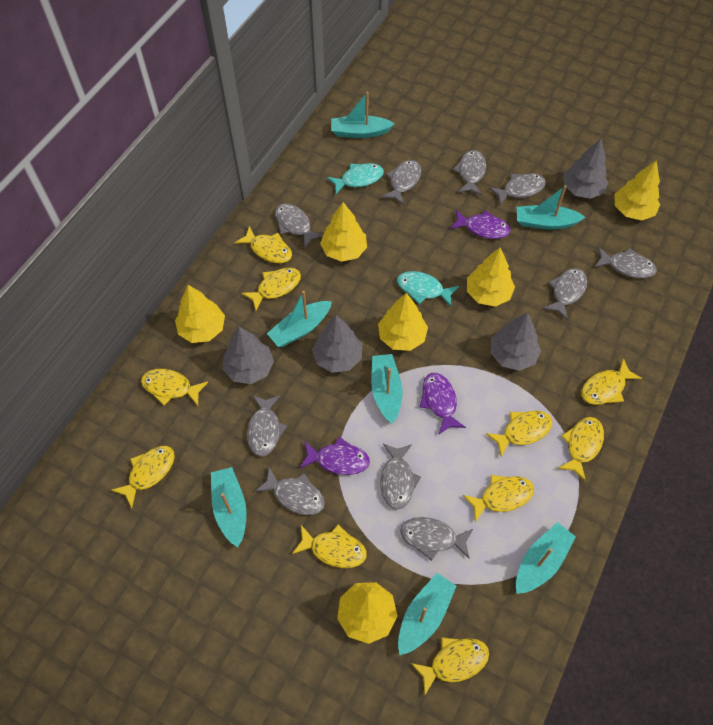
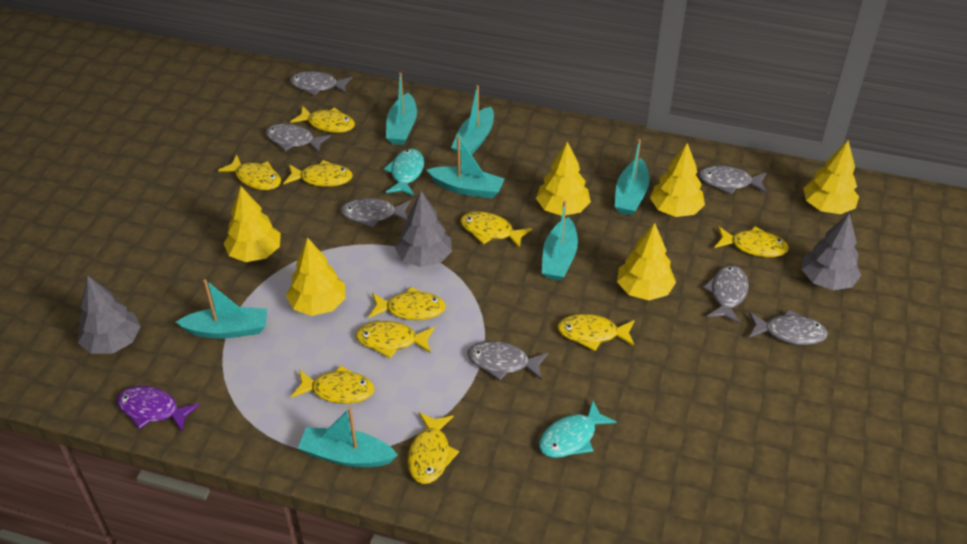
grey fish: [247,395,287,457] [255,467,325,515] [275,203,323,248] [380,444,421,509] [381,160,421,205] [400,517,473,561] [453,150,486,195] [489,173,546,205] [543,268,587,320] [594,247,657,278] = 10 -> [265,123,331,153] [290,71,352,96] [340,198,411,228] [468,341,548,381] [698,165,767,195] [703,265,748,324] [749,310,828,345] = 7
grey tree: [223,327,274,384] [312,315,362,373] [491,313,541,371] [563,139,608,199] = 4 -> [78,276,141,354] [395,191,452,267] [801,213,861,290] = 3
purple fish: [300,437,370,475] [420,373,466,434] [450,210,511,239] = 3 -> [117,386,200,432] = 1

